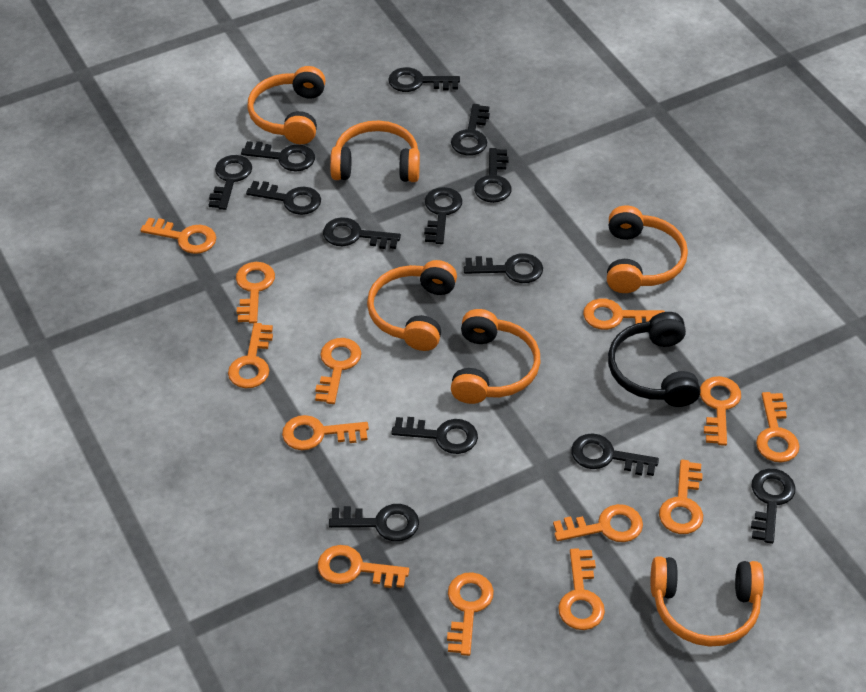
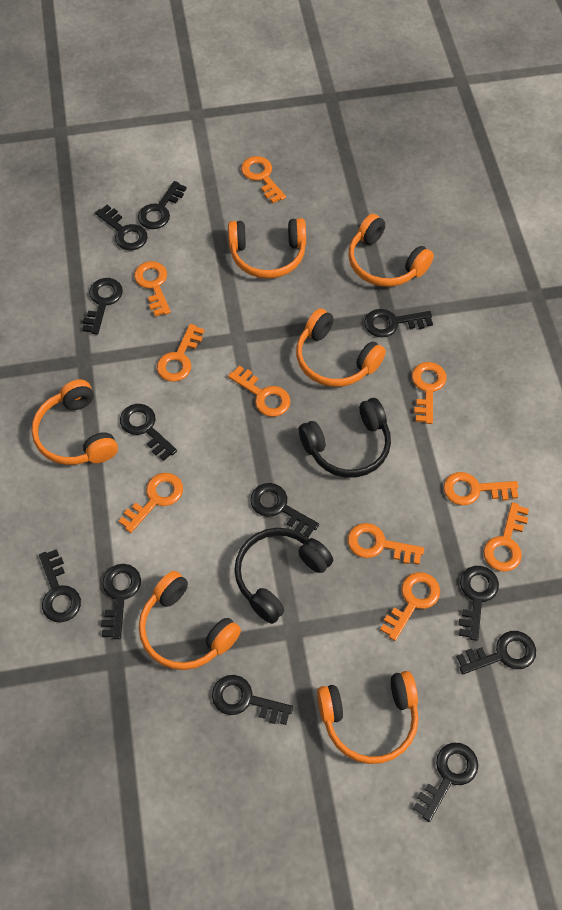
black headphones: [608,312,701,407] = 1 -> [234,528,333,624] [299,398,391,478] = 2
black key: [209,155,252,210] [241,141,315,171] [246,181,321,215] [323,217,401,249] [329,504,419,541] [388,67,460,92] [391,417,478,454] [424,187,462,244] [451,104,490,156] [464,253,543,283] [474,148,511,203] [571,433,659,476] [751,469,796,544] = 13 -> [39,549,81,623] [82,278,123,335] [95,205,148,250] [101,564,141,639] [120,404,177,461] [138,181,187,229] [212,675,293,725] [250,483,319,538] [364,309,433,338] [413,743,478,822] [456,631,536,674] [458,566,499,641] = 12
orange key: [140,218,216,254] [228,323,273,388] [236,262,275,323] [282,415,369,450] [315,338,362,404] [318,545,409,588] [447,572,494,656] [553,504,643,542] [558,548,605,630] [583,298,665,330] [659,460,703,534] [700,376,741,446] [756,392,800,463] = 13 -> [119,473,183,533] [134,261,171,317] [157,324,204,382] [228,365,291,417] [241,156,286,203] [348,523,424,565] [380,572,440,641] [412,362,446,424] [444,472,518,505] [483,502,529,572] = 10

